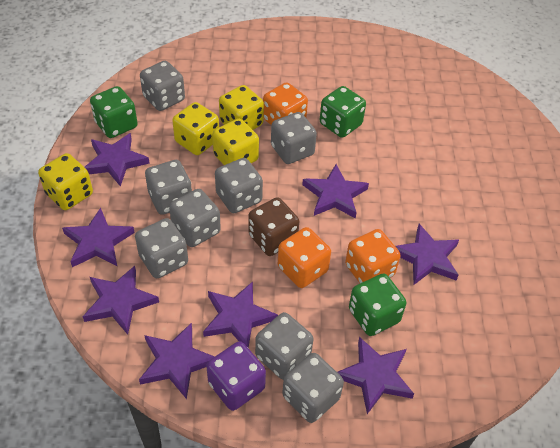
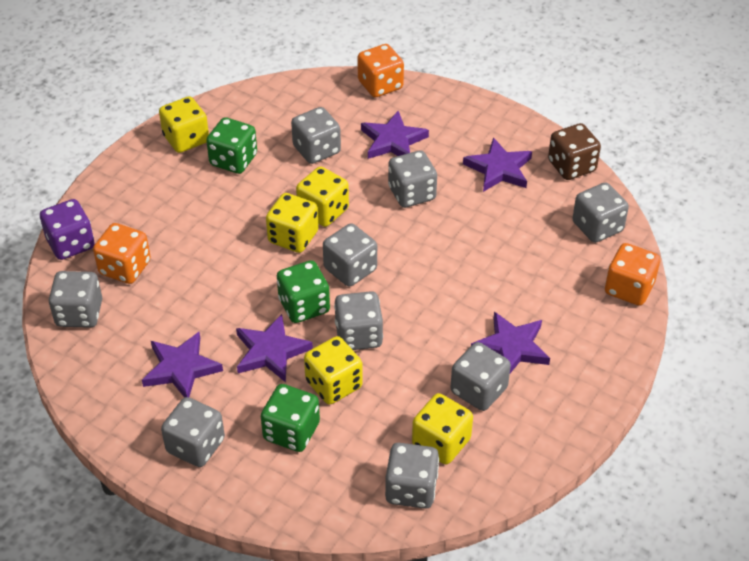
grey dice: [135,218,188,278] [140,61,185,111] [145,160,192,215] [169,189,221,247] [215,158,263,213] [255,312,314,380] [271,112,317,164] [282,353,344,423] = 8 -> [49,271,102,328] [161,397,225,467] [291,107,341,164] [323,223,377,287] [334,291,383,350] [385,443,439,509] [388,150,437,208] [450,342,511,411] [572,182,629,243] = 9
purple star: [62,208,135,267] [83,266,159,335] [85,133,150,186] [139,323,215,399] [203,281,278,348] [302,164,369,219] [337,337,414,414] [395,224,459,285] = 8 -> [142,332,223,398] [236,314,313,382] [361,111,429,159] [463,137,532,192] [471,312,550,373] = 5
yellow dice: [38,153,93,210] [172,102,219,155] [212,119,259,165] [219,85,264,130] = 4 -> [159,96,209,153] [266,193,319,253] [296,166,349,227] [304,336,363,405] [412,393,473,464] = 5

